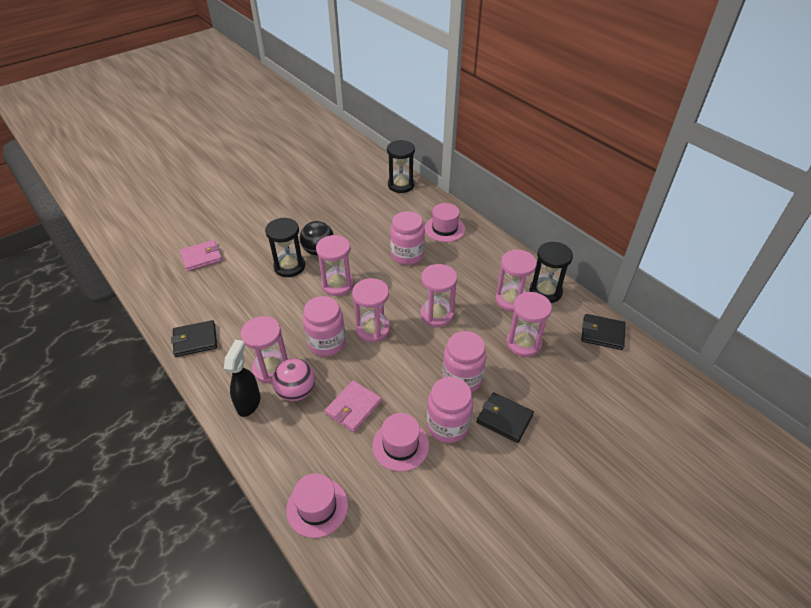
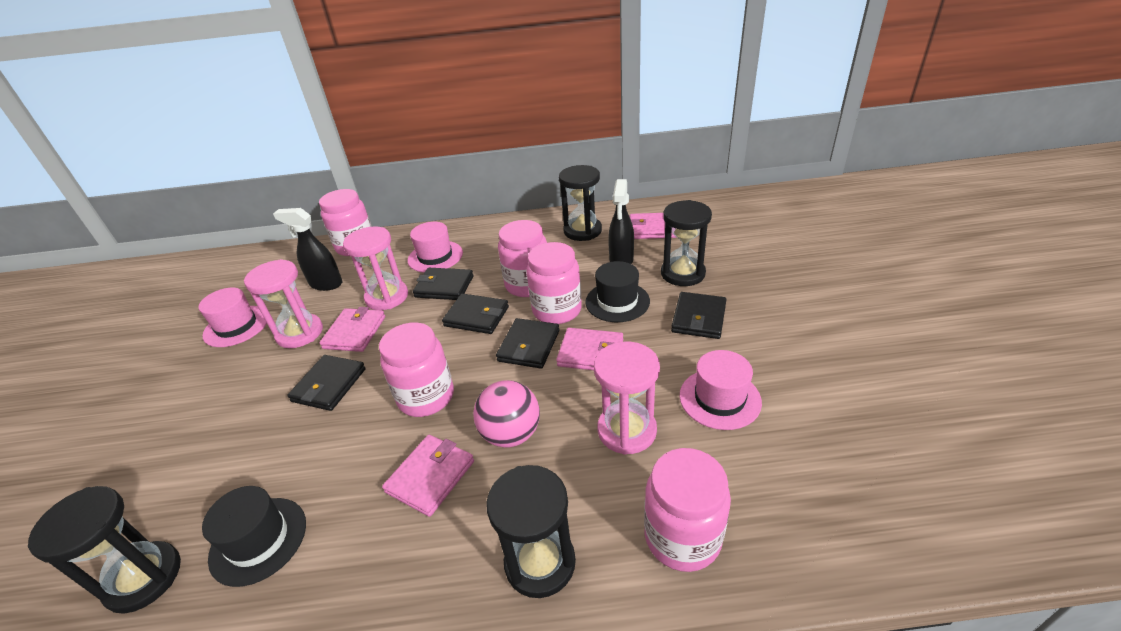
black ball: [300,221,334,255] = 1 -> none = 0
black hat: none = 0 -> [202,486,306,587] [585,261,650,322] = 2
black hourglass: [265,218,305,277] [387,140,415,193] [530,242,573,303] = 3 -> [28,486,181,613] [486,465,576,598] [559,165,602,241] [661,200,712,286] = 4
black spray bottle: [224,340,260,417] = 1 -> [273,208,342,291] [608,179,634,264] = 2
black wallet: [171,320,217,357] [477,392,534,443] [581,314,626,350] = 3 -> [287,355,366,411] [413,268,474,300] [442,293,509,334] [496,318,560,369] [671,292,726,339] = 5
pink hourglass: [241,316,288,383] [316,235,354,296] [352,278,390,343] [420,264,457,327] [495,250,537,312] [506,292,552,357] = 6 -> [244,259,323,348] [343,226,408,310] [594,341,660,455] = 3
pink jar: [303,296,346,356] [390,211,425,265] [427,377,473,443] [442,331,486,393] = 4 -> [319,189,372,256] [379,322,454,417] [498,220,547,297] [526,242,582,324] [644,448,731,572] = 5
pink wallet: [180,240,222,272] [325,380,381,432] = 2 -> [319,307,385,352] [382,435,474,517] [556,328,623,370] [630,213,676,239] = 4

